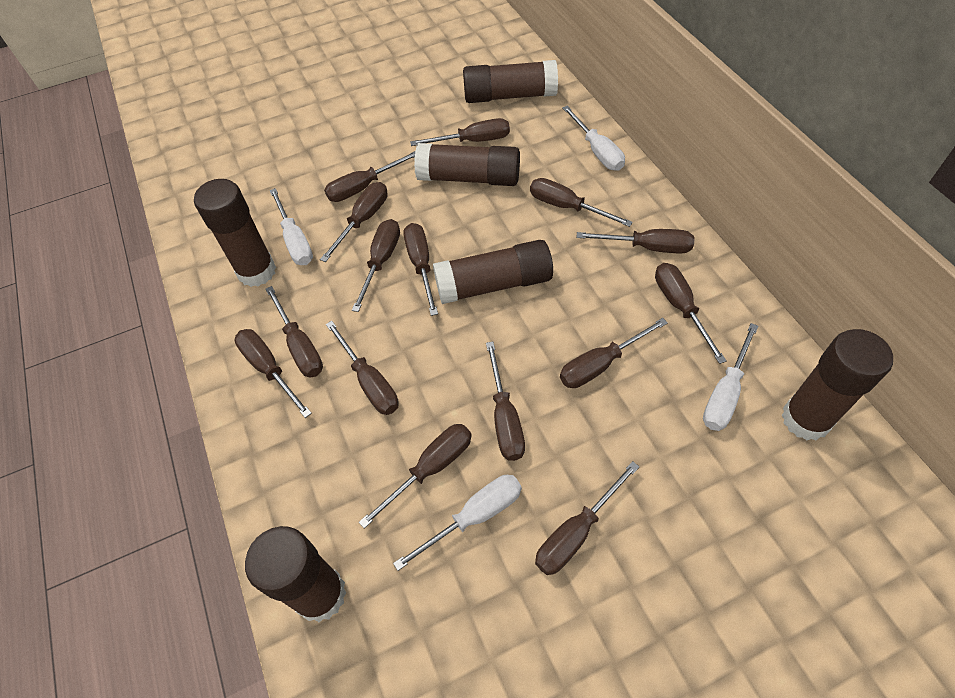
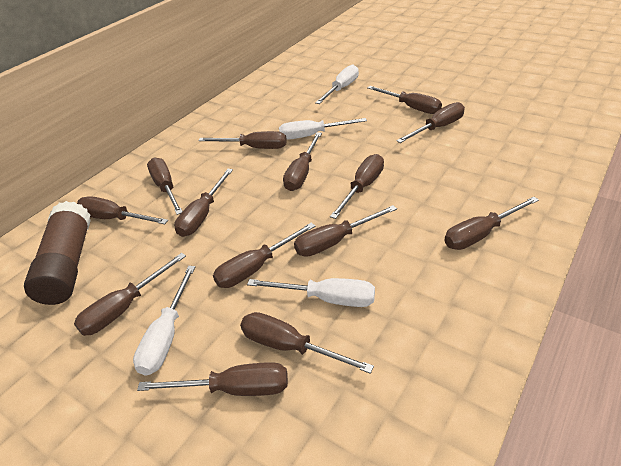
brown glue stick: [194,179,276,287] [245,526,346,622] [414,143,520,186] [433,240,553,304] [463,60,558,103] [781,329,893,440] = 6 -> [24,201,91,305] = 1
brown screwdriver: [234,329,312,418] [265,286,323,378] [320,182,387,262] [324,151,415,202] [326,321,399,415] [352,219,400,312] [359,424,472,529] [404,223,438,316] [410,118,510,146] [486,342,525,461] [530,178,633,227] [535,461,639,575] [560,318,668,388] [576,229,695,253] [655,263,726,364] = 15 -> [74,253,186,336] [77,196,168,224] [137,362,288,396] [147,158,182,215] [174,169,233,237] [198,131,287,149] [213,223,315,288] [240,312,374,374] [283,132,322,191] [294,205,397,257] [330,154,384,219] [367,86,442,114] [396,102,465,143] [444,197,539,250] = 14

